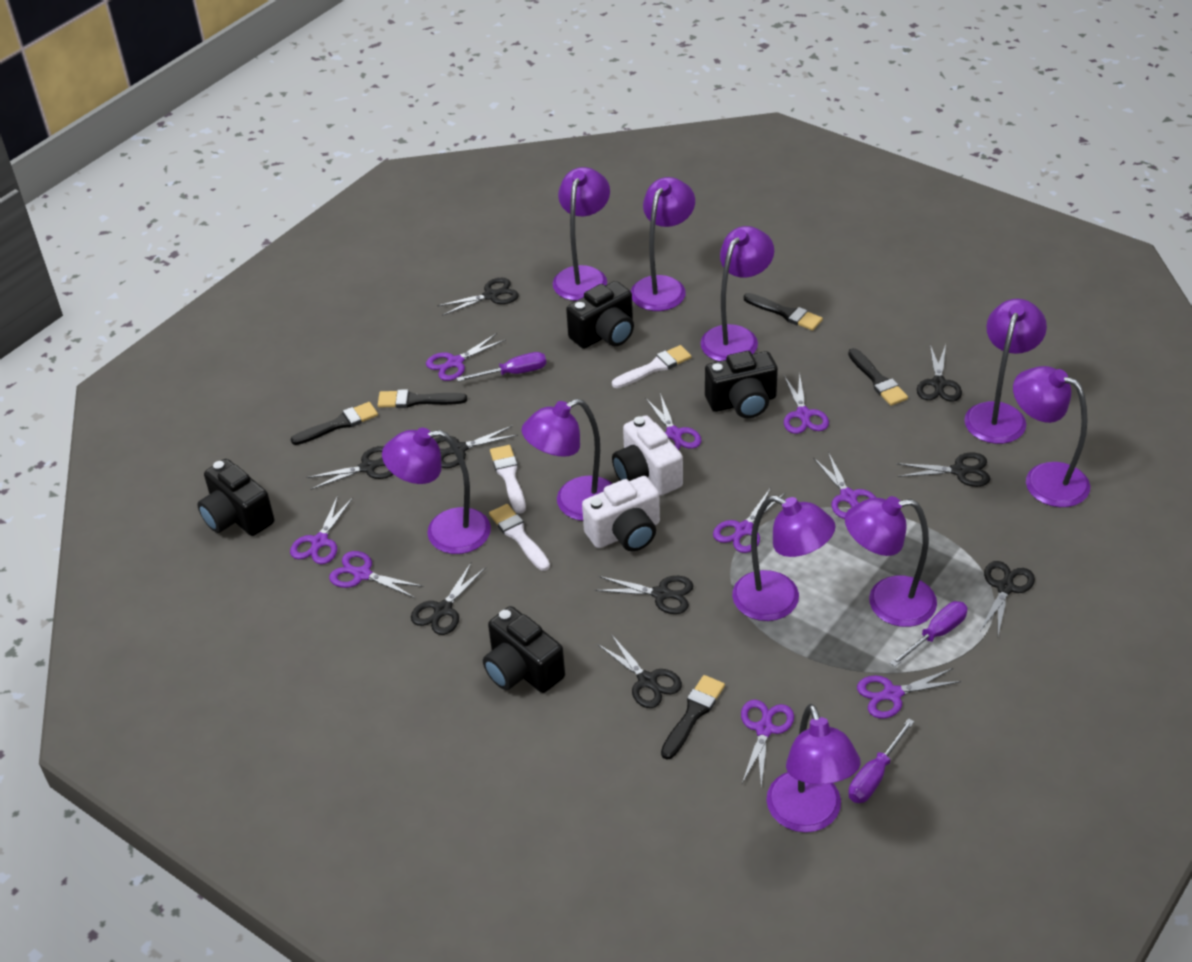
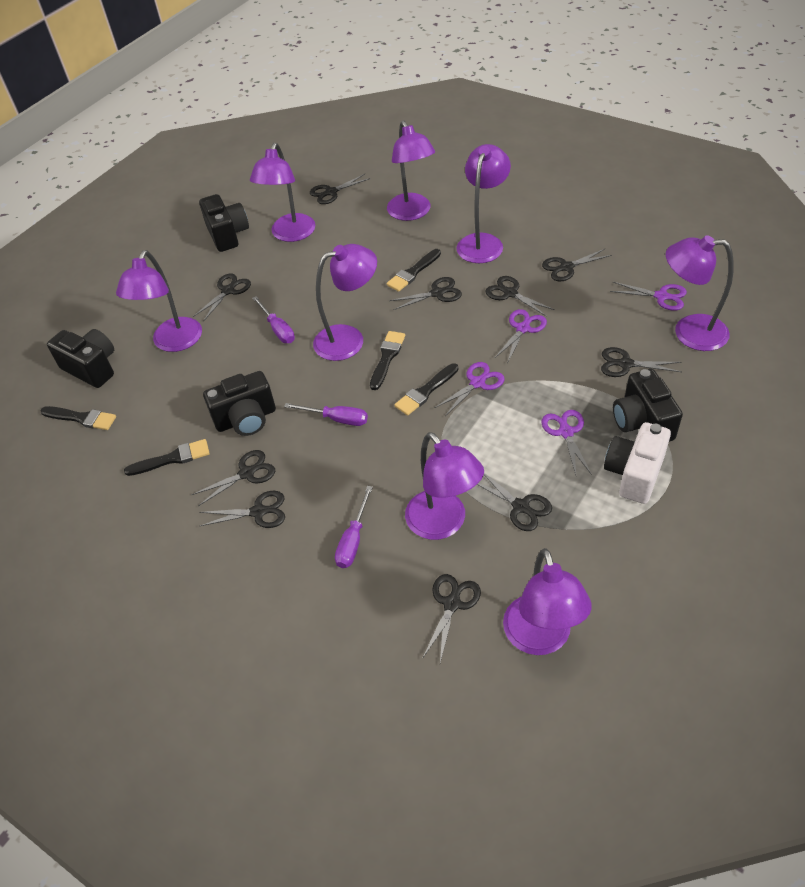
black scissors: [306,446,394,490] [411,562,486,635] [434,425,518,468] [437,278,519,316] [595,576,693,614] [597,634,682,708] [896,452,990,487] [917,344,962,402] [980,561,1035,635] = 9 -> [191,450,275,506] [193,274,251,322] [199,491,285,528] [310,174,371,204] [389,277,462,310] [422,574,481,663] [477,473,552,531] [486,276,555,317] [542,249,612,282] [601,347,681,377] = 10
purple lamp: [382,428,491,554] [522,399,612,521] [553,167,610,301] [631,177,695,311] [700,226,774,361] [732,495,836,621] [766,704,860,833] [845,496,937,627] [964,299,1047,444] [1013,366,1090,507] = 10 -> [116,250,202,352] [250,143,315,242] [313,244,377,361] [387,121,435,221] [405,432,484,540] [457,144,511,263] [503,548,592,655] [666,235,734,351] = 8
purple scissors: [290,495,353,564] [329,551,424,598] [426,333,505,381] [645,393,701,450] [713,487,785,553] [741,700,794,787] [784,373,829,434] [813,452,876,519] [857,668,962,719] = 9 -> [435,362,505,416] [494,309,547,363] [541,410,592,475] [610,282,687,311] = 4
white brush: [489,504,550,571] [490,445,526,514] [612,345,692,388] = 3 -> none = 0
white camera: [582,476,660,551] [612,415,683,496] = 2 -> [604,422,671,504] = 1

